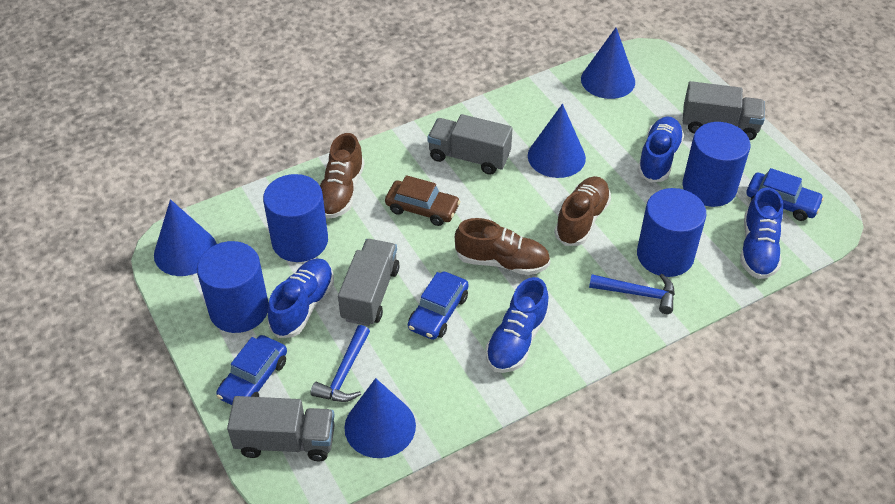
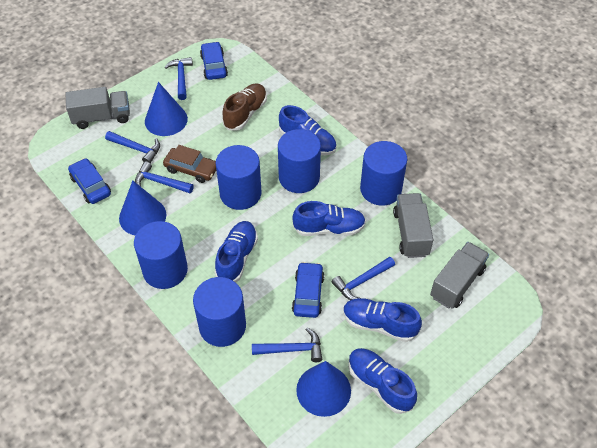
blue cone: [154,199,217,276] [344,378,416,458] [528,104,586,178] [581,28,635,99] = 4 -> [119,180,166,236] [145,82,188,136] [296,361,351,417] = 3
blue cylinder: [197,241,269,333] [263,174,328,262] [637,188,706,277] [683,122,750,207] = 4 -> [134,221,188,289] [193,277,246,347] [216,145,262,210] [278,129,321,193] [360,141,407,206] = 5
blue hammer: [311,325,370,402] [589,274,675,314] = 2 -> [105,131,160,163] [135,161,194,193] [164,57,193,100] [252,328,322,362] [332,257,395,300] = 5
blue shoe: [268,259,334,338] [486,277,549,373] [637,117,684,183] [740,187,783,279] = 4 -> [215,221,258,283] [279,105,337,156] [292,201,366,236] [343,298,422,342] [348,348,417,414] = 5
brown shoe: [320,133,365,219] [455,218,550,275] [554,176,611,246] = 3 -> [222,83,267,130] = 1
grey truck: [227,396,335,461] [338,239,400,326] [427,114,513,175] [683,81,765,140] = 4 -> [66,87,130,129] [393,193,433,258] [430,242,489,309] = 3

